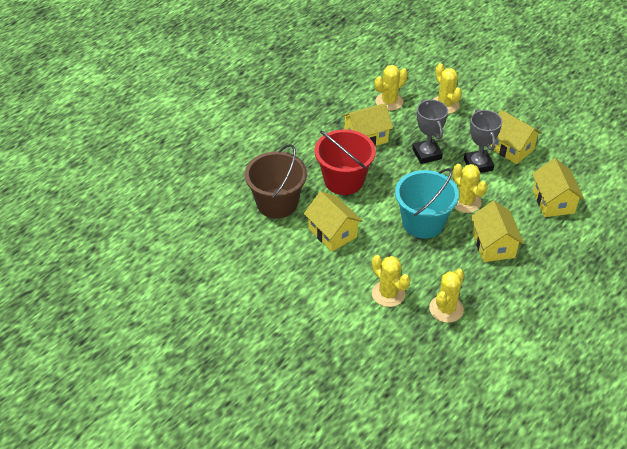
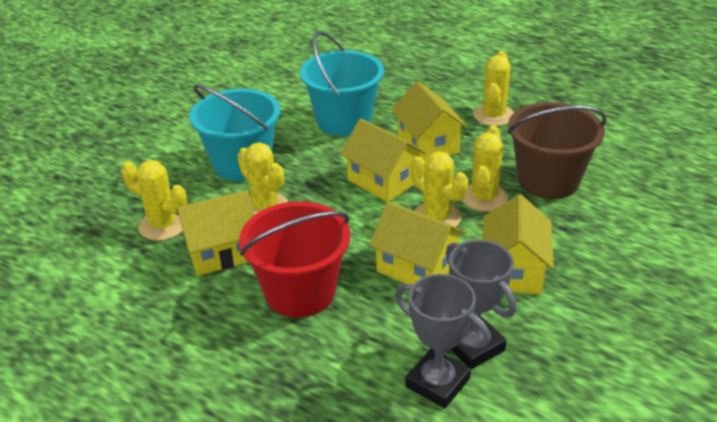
turquoise bucket: [395,168,459,238] = 1 -> [189,84,280,181] [300,31,384,136] = 2

